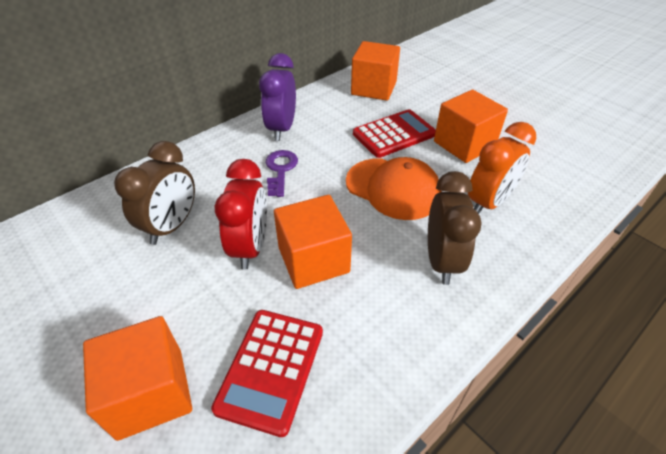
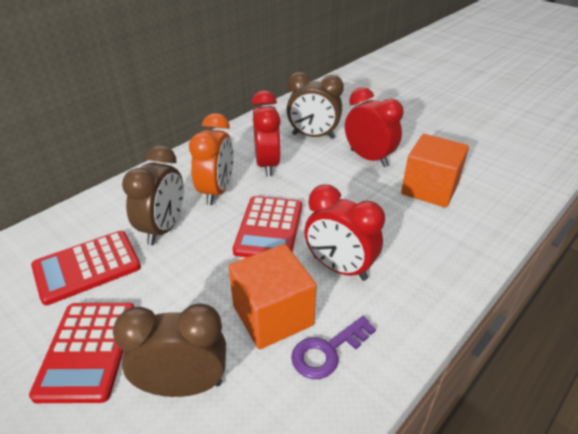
brown clock: [114,141,195,245] [428,171,482,285] = 2 -> [113,304,226,397] [122,145,184,245] [287,72,344,139] = 3
orange cap: [346,157,442,220] = 1 -> none = 0
orange cube: [83,316,192,441] [274,195,352,289] [351,41,400,101] [434,90,508,163] = 4 -> [229,244,317,349] [401,134,469,208] = 2
purple clock: [259,53,296,141] = 1 -> none = 0
red calculator: [211,310,323,437] [353,109,436,158] = 2 -> [29,303,134,403] [31,231,141,305] [233,196,302,257] = 3
red clock: [214,159,267,270] = 1 -> [251,91,281,177] [304,185,385,281] [345,87,403,167] = 3

